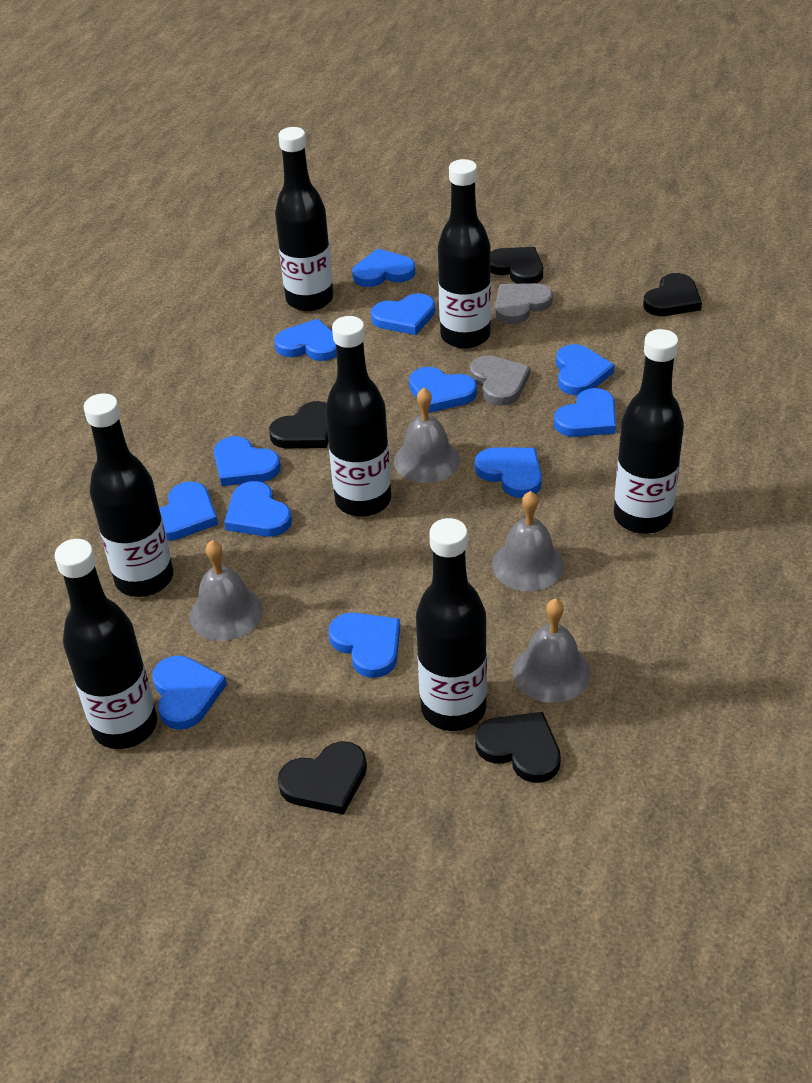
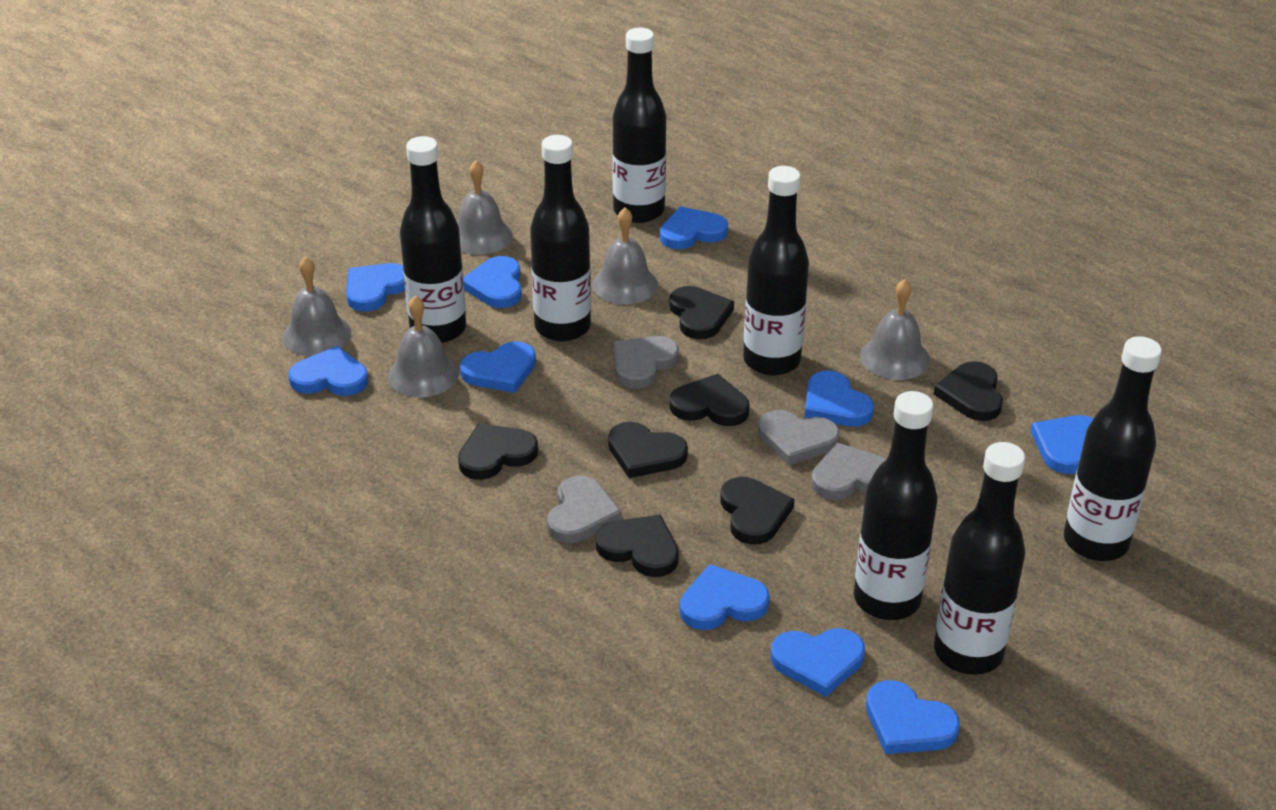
black heart: [269,401,329,448] [278,741,367,815] [475,712,561,783] [490,247,543,284] [643,273,702,316] = 5 -> [458,423,538,480] [596,515,679,577] [608,422,688,478] [669,286,734,339] [670,374,750,426] [720,477,794,544] [934,361,1003,421] = 7
blue heart: [152,656,227,730] [159,481,218,541] [214,436,281,486] [224,481,292,537] [274,319,337,361] [329,613,400,678] [352,248,415,287] [371,293,435,335] [409,367,477,413] [475,448,542,498] [554,388,616,437] [556,344,615,396] = 12 -> [288,346,368,396] [346,263,405,312] [460,341,536,393] [463,256,522,308] [660,206,728,249] [680,564,770,630] [771,628,865,697] [805,370,874,427] [866,680,960,754] [1031,415,1093,474] = 10
grey bell: [190,540,263,641] [394,388,460,483] [492,491,565,591] [513,598,591,703] = 4 -> [282,256,351,356] [388,295,459,397] [457,160,513,255] [592,208,658,304] [860,279,930,380] = 5
grey heart: [470,355,530,406] [495,283,553,324] = 2 -> [547,476,622,543] [613,336,679,389] [758,410,840,465] [811,443,886,500] = 4

